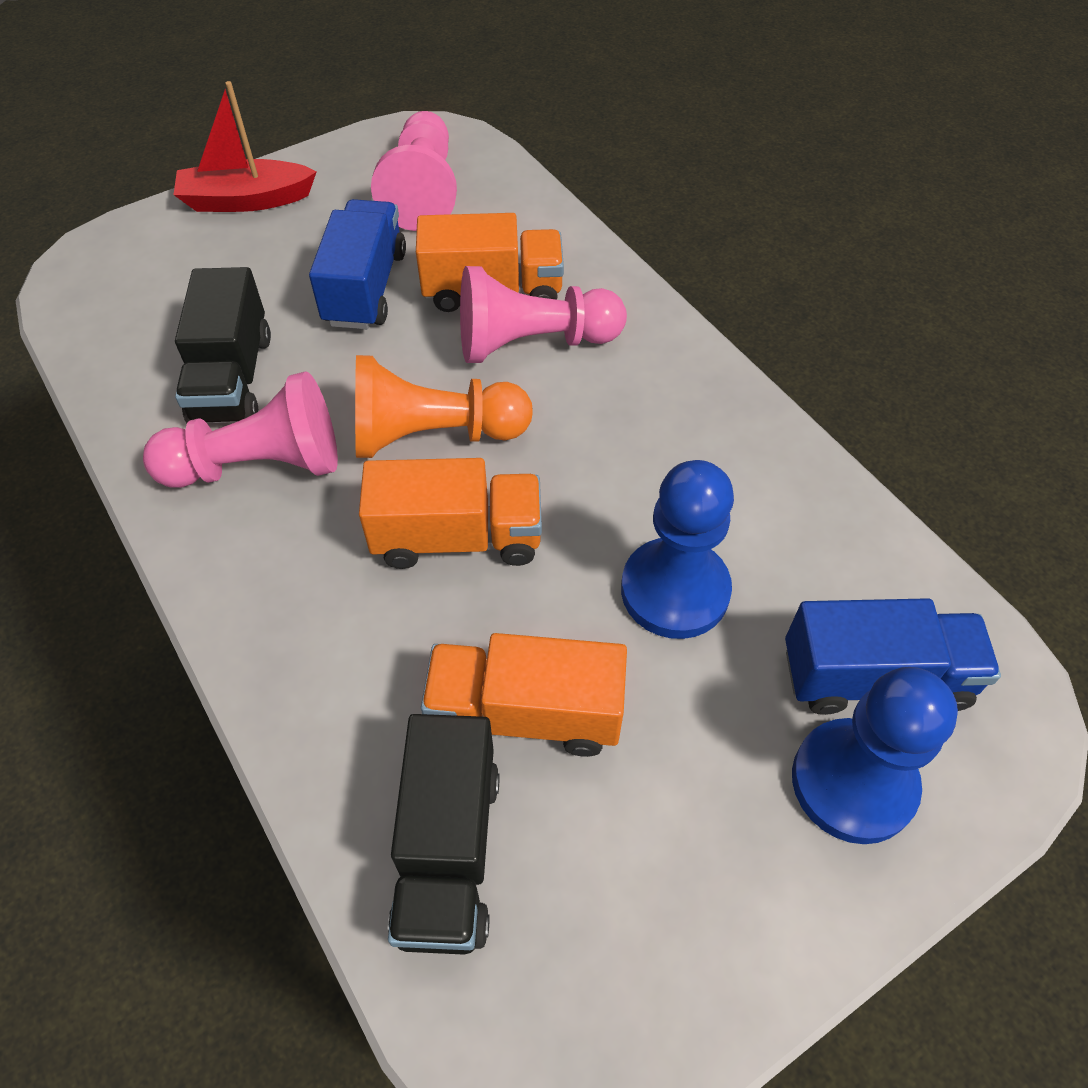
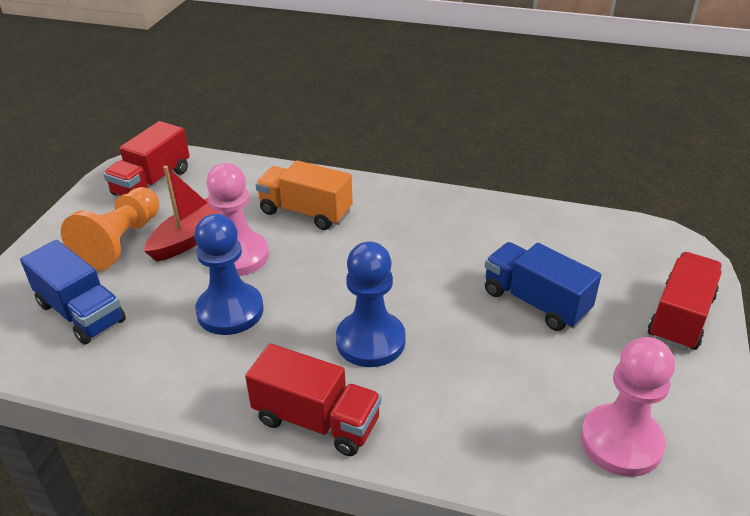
black truck: [175,267,271,423] [388,714,500,955] = 2 -> none = 0
orange truck: [359,458,542,569] [416,213,564,312] [421,633,627,757] = 3 -> [255,160,353,230] = 1
pink pawn: [143,371,338,488] [371,111,457,231] [460,266,627,363] = 3 -> [206,163,269,276] [581,337,675,477] = 2
red truck: none = 0 -> [103,121,190,196] [245,343,381,456] [648,252,722,351] = 3

